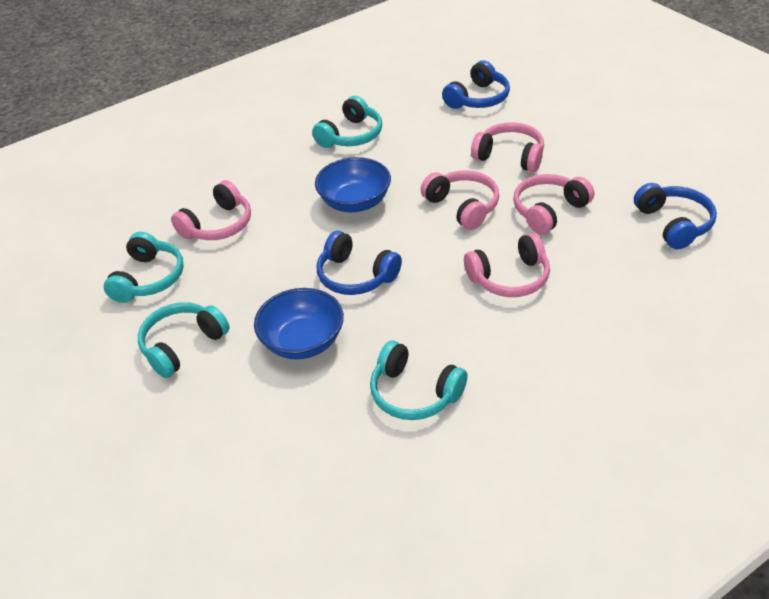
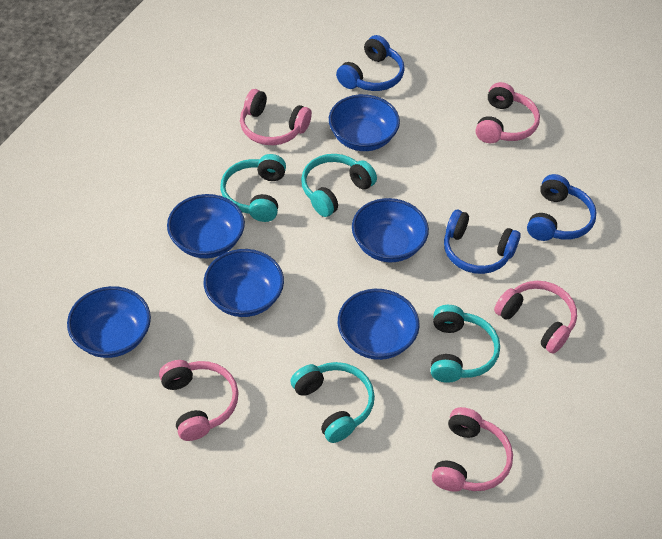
blue bowl: [254,288,344,359] [315,157,391,212] = 2 -> [67,286,151,358] [167,194,245,258] [204,249,284,317] [329,94,400,151] [338,289,419,360] [352,198,429,262] = 6

